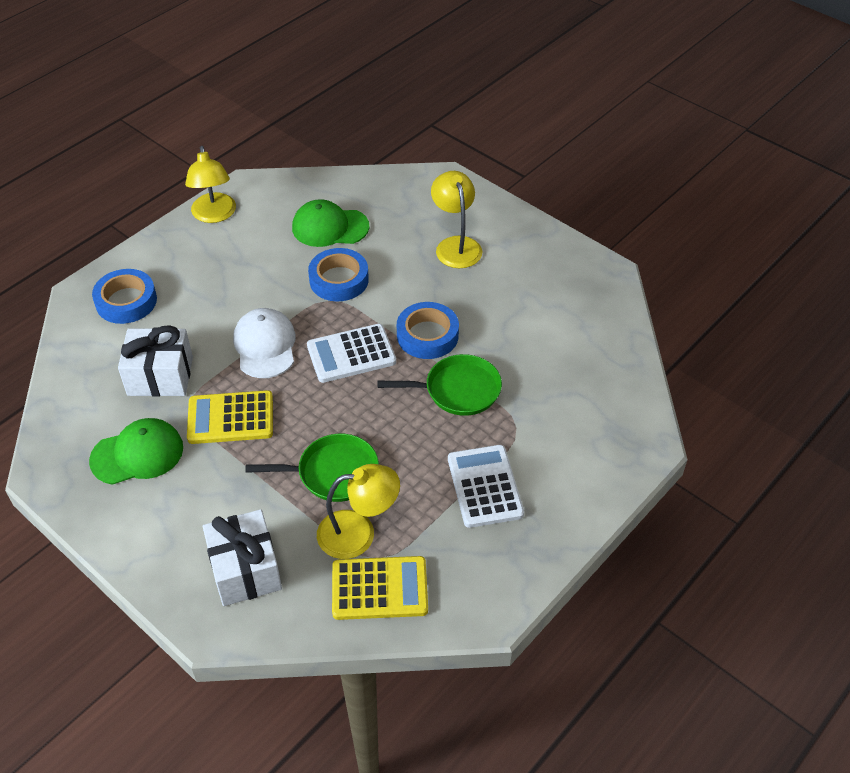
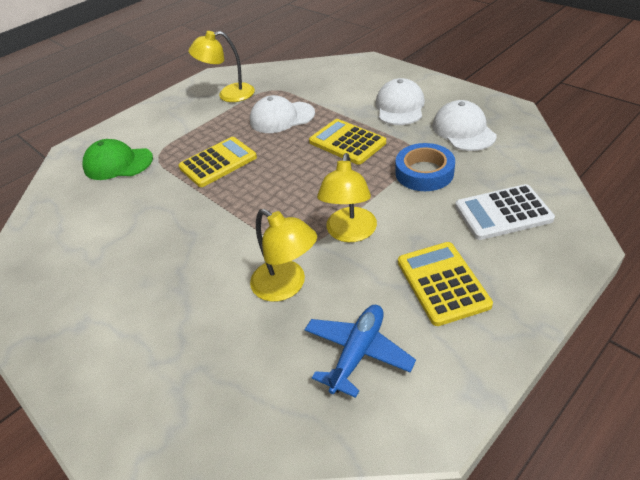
blue plane: none = 0 -> [305,305,416,398] = 1
blue tape: [92,269,157,324] [308,248,369,301] [397,302,459,359] = 3 -> [395,143,455,191] = 1
green cap: [89,418,183,485] [292,199,369,247] = 2 -> [83,139,153,180] = 1
green pan: [246,434,379,502] [377,354,502,416] = 2 -> none = 0
white calculator: [307,324,396,383] [448,445,524,528] = 2 -> [455,184,555,240] = 1
white cap: [233,308,296,378] = 1 -> [250,95,315,133] [376,78,425,125] [432,100,497,151] = 3
white gift: [118,325,193,397] [203,509,282,606] = 2 -> none = 0
yellow calculator: [187,390,273,444] [332,556,428,620] = 2 -> [178,137,257,187] [309,119,386,165] [398,242,493,326] = 3

